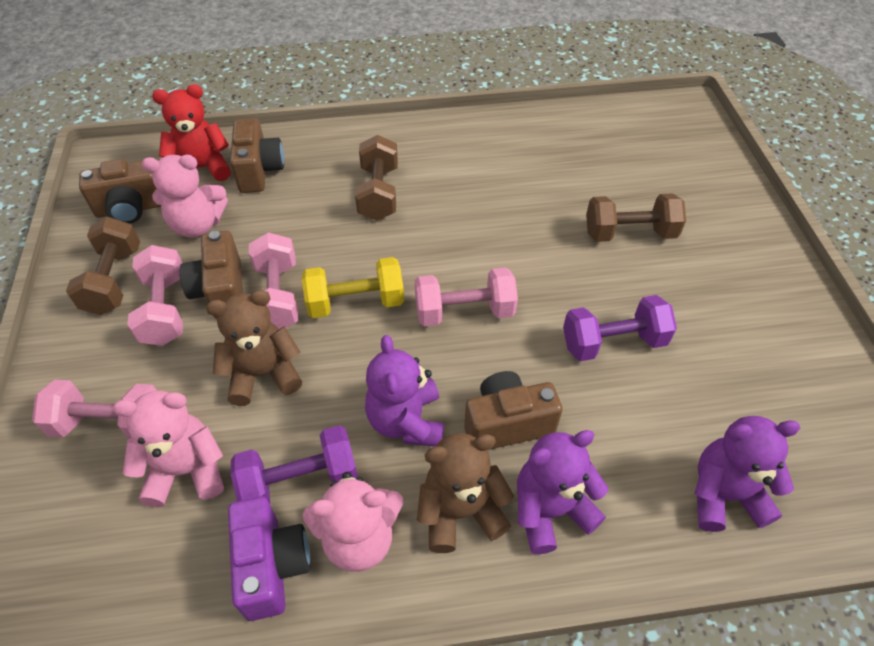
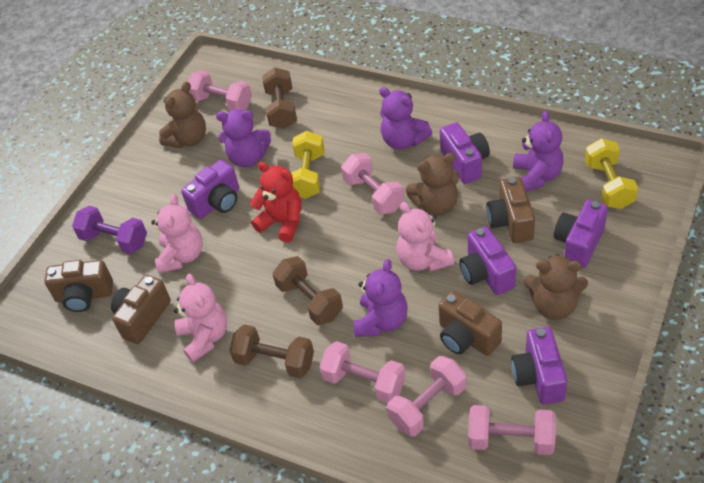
brown teddy bear: [206,290,302,406] [417,433,514,553] = 2 -> [159,81,206,148] [406,153,460,216] [524,254,588,320] = 3
pink dumbbell: [32,380,157,439] [127,245,183,346] [249,232,298,329] [415,267,518,326] = 4 -> [188,71,252,111] [320,341,405,403] [341,153,404,214] [387,356,466,436] [468,405,556,455] = 5
purple camera: [228,497,310,621] = 1 -> [181,160,239,219] [440,122,490,184] [459,226,516,295] [511,327,567,404] [554,200,608,268] = 5
purple dumbbell: [231,425,358,504] [563,295,677,361] = 2 -> [72,206,147,254] = 1
purple teddy bear: [365,335,444,447] [517,430,608,555] [695,416,800,532] = 3 -> [216,109,271,167] [354,259,408,337] [379,87,432,150] [513,111,563,191] = 4
yellow dumbbell: [302,257,404,318] = 1 -> [291,131,325,199] [585,138,638,209] = 2

